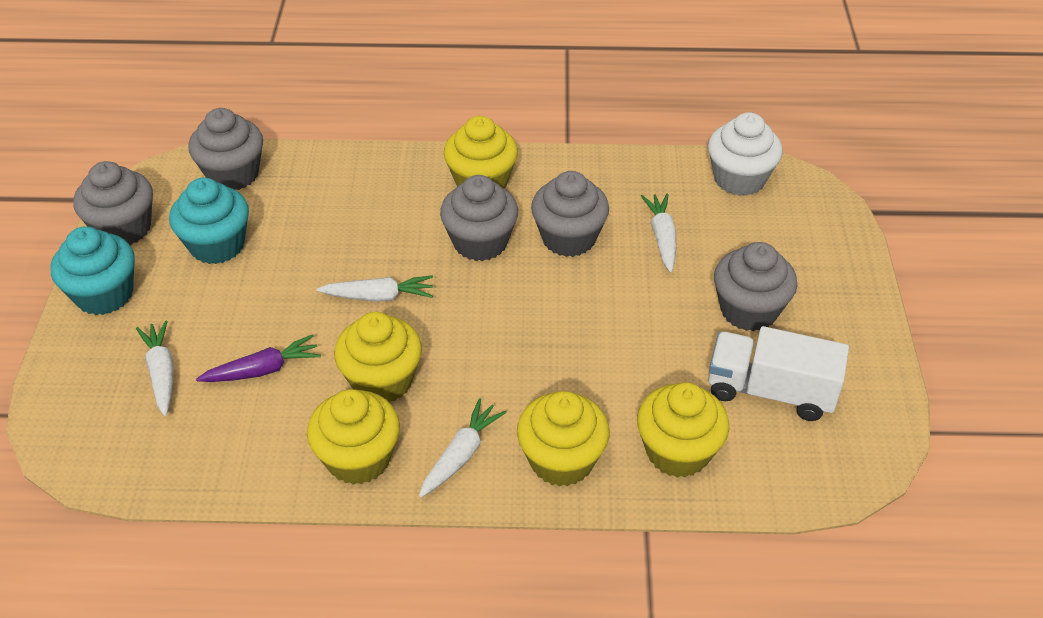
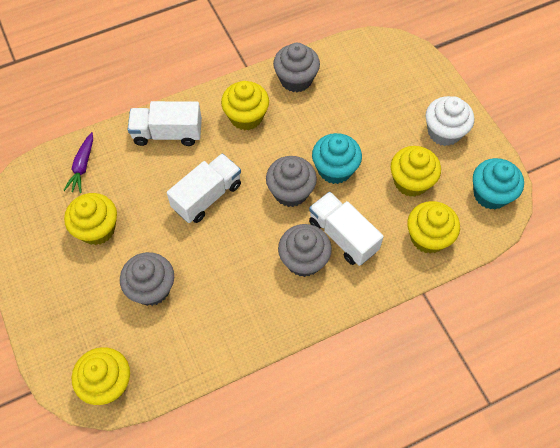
grey cupcake: [74,161,153,245] [188,108,263,190] [440,175,518,261] [531,171,609,257] [714,242,797,331] = 5 -> [120,252,174,306] [266,156,317,207] [273,43,320,92] [278,224,332,277] = 4
white carrot: [136,320,174,416] [317,275,433,302] [419,399,507,497] [641,193,676,272] = 4 -> none = 0
white truck: [709,326,849,421] = 1 -> [128,101,202,146] [167,153,241,223] [309,192,384,266] = 3

